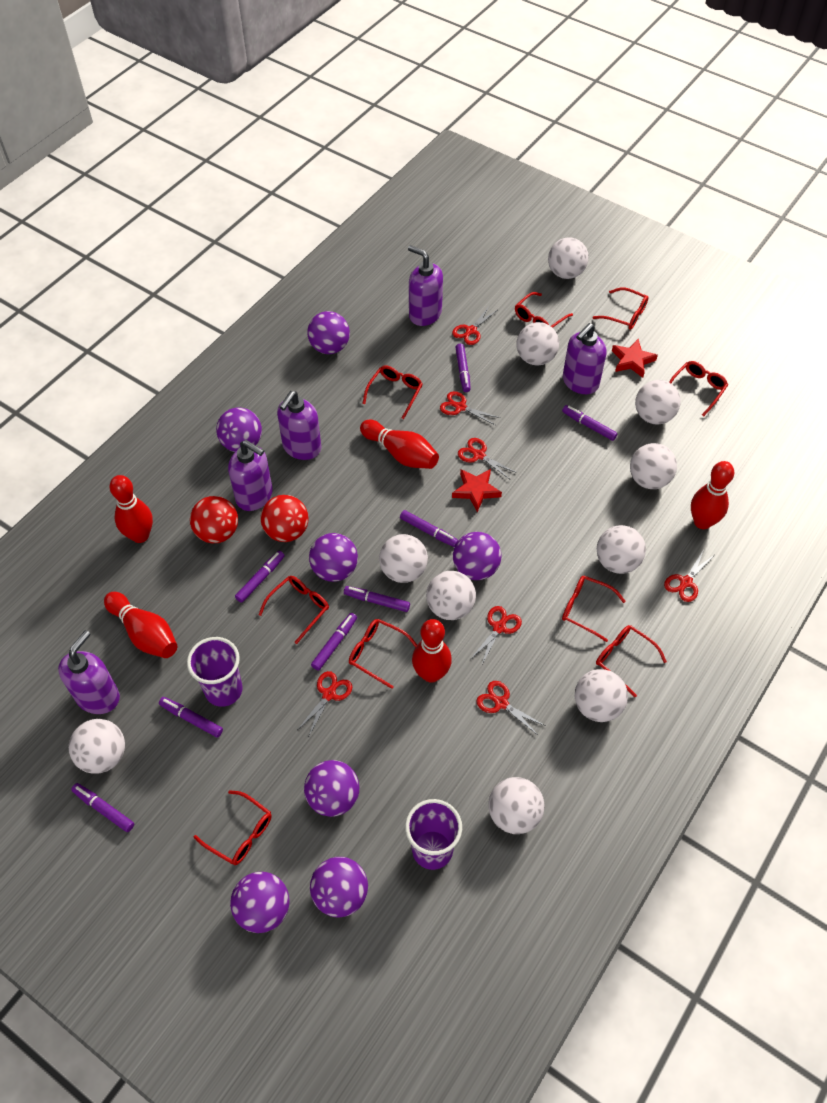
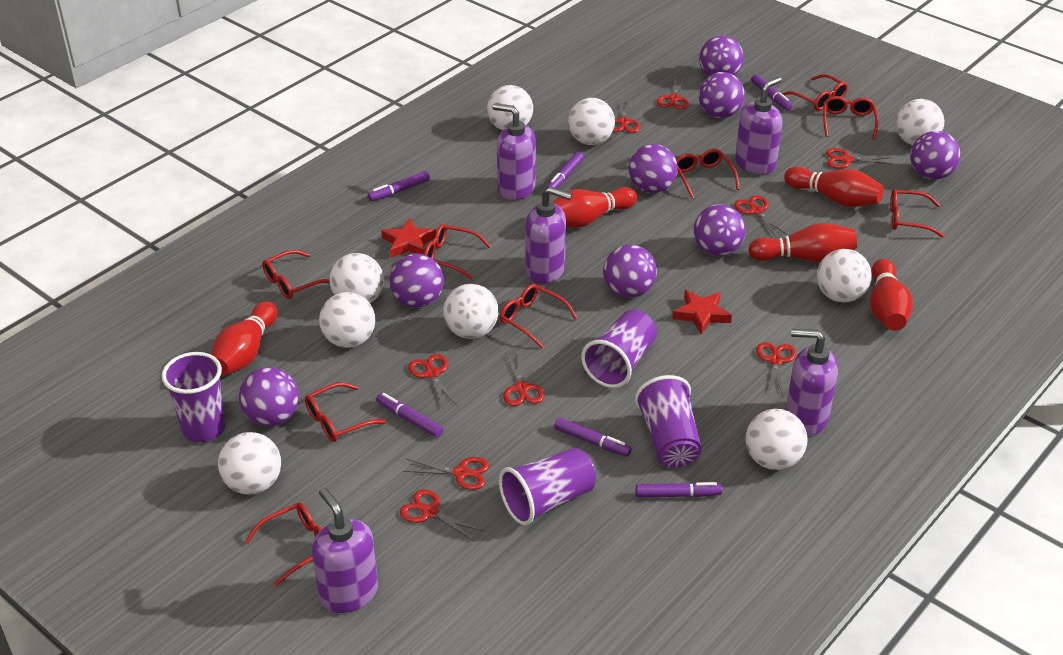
purple ball: [216,407,262,452] [230,872,289,933] [304,760,359,817] [307,311,350,354] [309,533,358,582] [310,857,368,917] [453,532,501,580] = 7 -> [239,367,299,426] [390,254,444,308] [603,244,657,298] [629,144,678,193] [694,204,746,256] [699,36,744,76] [699,72,745,118] [910,131,961,179] = 8
purple cup: [187,637,243,707] [405,799,462,870] = 2 -> [161,352,226,442] [499,448,596,526] [581,310,657,388] [635,375,702,468] = 4
purple marker: [71,783,134,832] [159,697,223,738] [235,551,285,603] [311,613,357,670] [344,586,410,612] [400,510,458,547] [455,343,471,392] [562,405,618,441] = 8 -> [368,171,430,201] [376,393,443,438] [546,152,584,189] [554,417,632,457] [636,482,723,498] [751,74,793,111] = 6
red ball: [190,496,238,543] [261,495,309,542] = 2 -> none = 0
red scissors: [298,671,352,736] [440,391,500,425] [452,307,497,345] [458,438,517,479] [471,606,522,666] [476,681,546,735] [664,549,714,602] = 7 -> [400,489,483,541] [403,457,489,490] [408,354,458,409] [503,353,544,406] [613,97,640,133] [657,76,689,110] [734,195,787,237] [756,342,796,396] [826,148,892,169] = 9
white ball: [69,719,125,774] [379,534,428,583] [426,571,476,620] [488,777,544,834] [516,322,559,366] [548,238,588,279] [575,669,628,722] [597,525,646,574] [630,443,677,489] [635,380,681,425] = 10 -> [218,432,281,495] [319,292,375,348] [329,253,384,303] [443,284,499,339] [487,85,533,131] [568,98,615,145] [746,409,808,470] [817,249,872,303] [896,99,944,145] = 9

